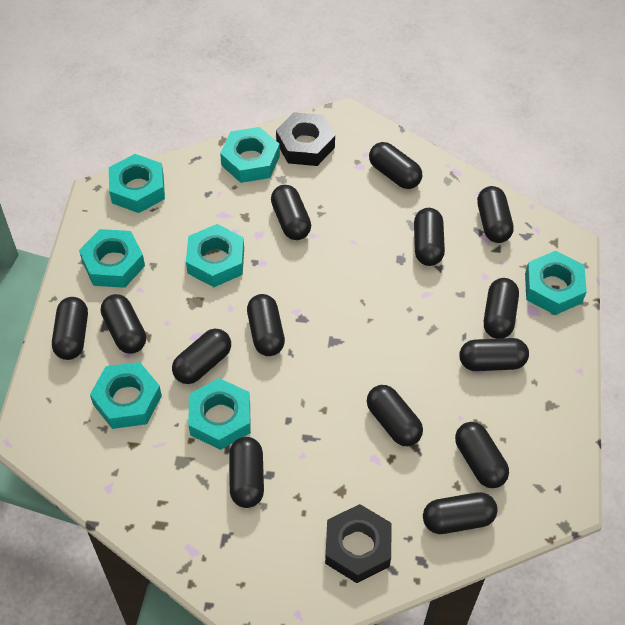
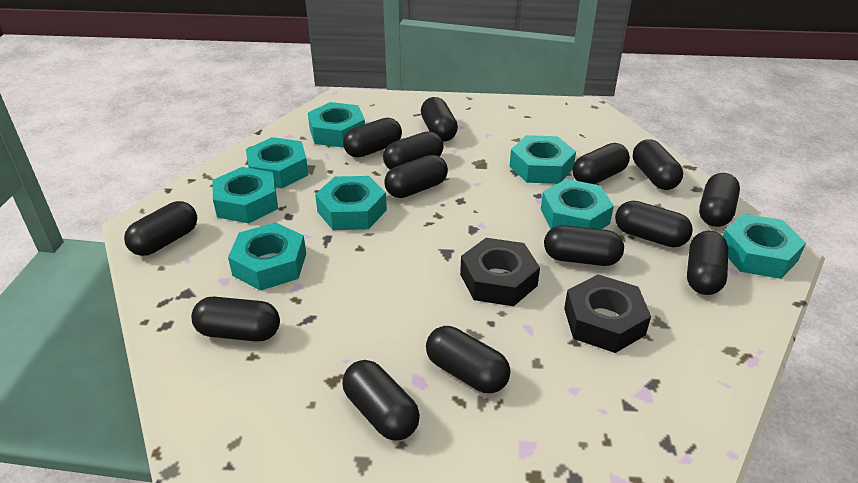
turquoise nut: [79,229,145,288] [90,362,162,429] [109,154,165,213] [186,224,244,287] [188,378,251,450] [220,127,280,183] [525,251,587,315] = 7 -> [213,167,278,223] [228,222,306,291] [246,137,308,188] [308,102,365,148] [315,176,387,230] [510,135,576,184] [541,179,614,229] [723,214,806,279] = 8

